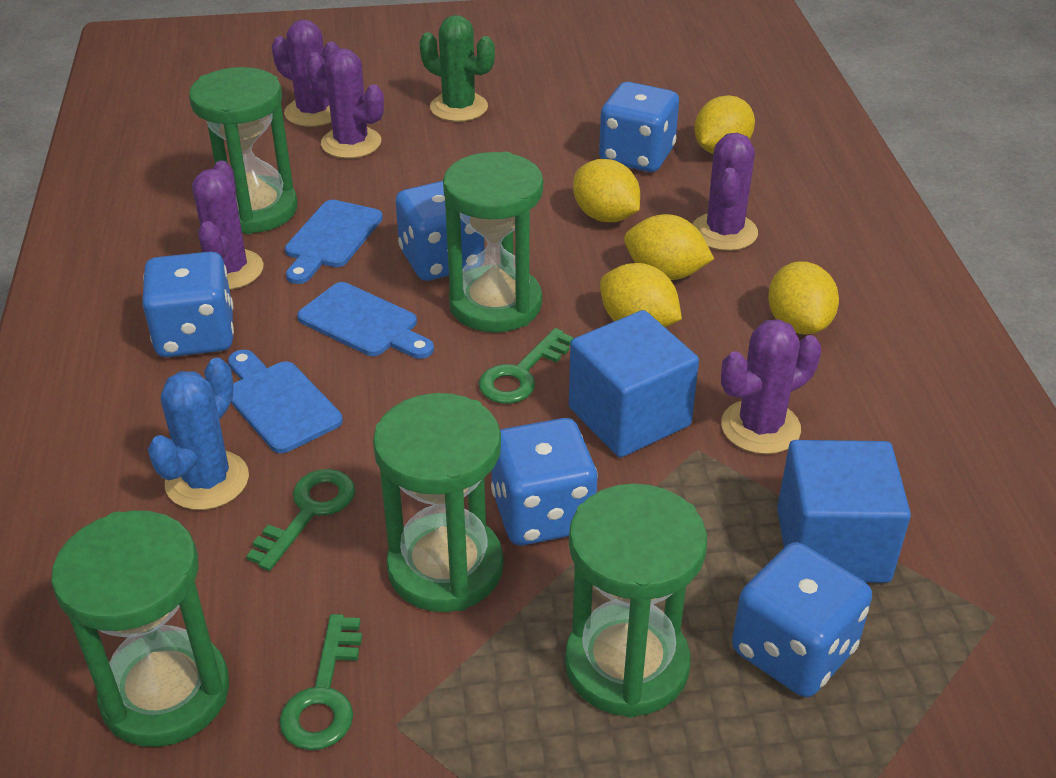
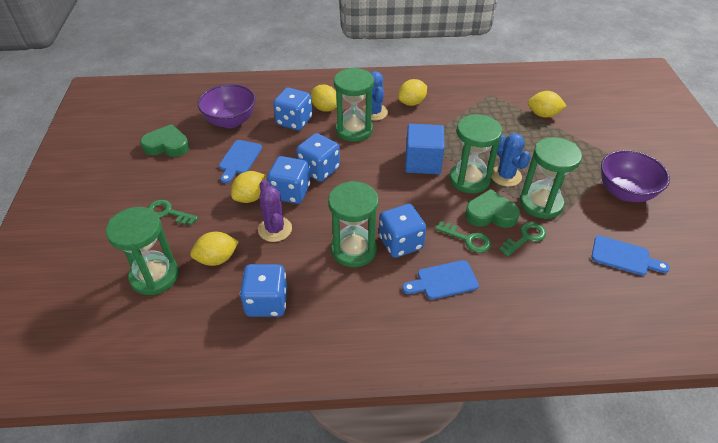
blue cactus: [148,357,249,510] = 1 -> [361,71,388,121] [491,133,531,187] = 2
blue cube: [569,310,699,457] [777,440,911,583] = 2 -> [405,124,445,174] = 1
green cactus: [420,15,495,122] = 1 -> none = 0
green heart: none = 0 -> [140,124,189,157] [465,189,520,228] = 2
purple bowl: none = 0 -> [198,84,256,128] [601,150,670,202] = 2
purple cactus: [192,161,263,290] [272,20,340,127] [306,49,384,159] [693,133,758,251] [721,319,821,454] = 5 -> [258,179,292,242] = 1

